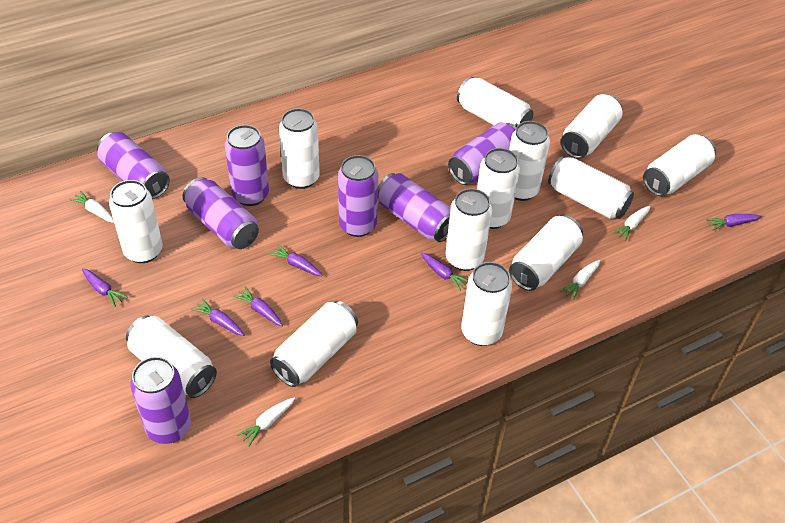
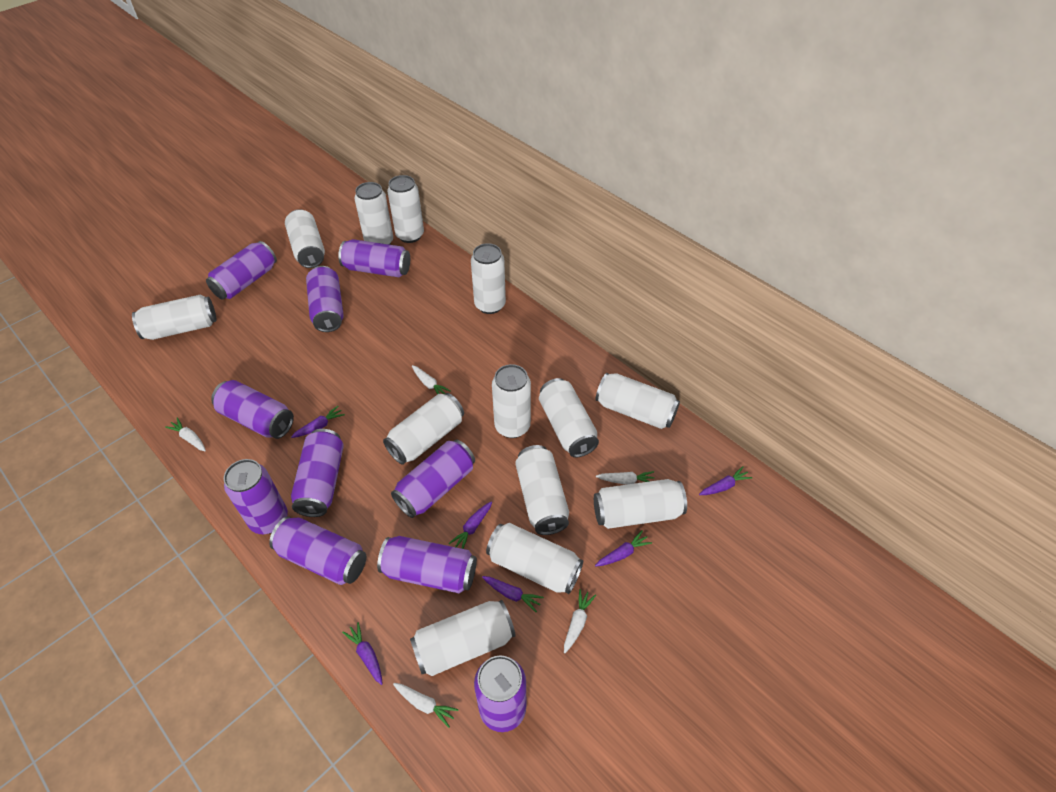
purple can: [97,132,170,199] [130,357,191,444] [183,177,259,249] [225,125,269,206] [338,155,378,237] [378,173,451,242] [448,122,516,185] = 7 -> [206,241,277,299] [211,380,294,439] [224,459,288,534] [269,516,366,585] [291,429,344,517] [306,266,344,332] [338,239,410,277] [377,536,477,593] [391,440,475,518] [474,656,526,732] = 10
white carrot: [69,191,114,223] [237,397,295,447] [560,260,600,300] [612,206,651,241] = 4 -> [165,418,206,451] [393,683,459,728] [412,365,451,394] [564,589,596,653] [596,471,655,484] = 5

